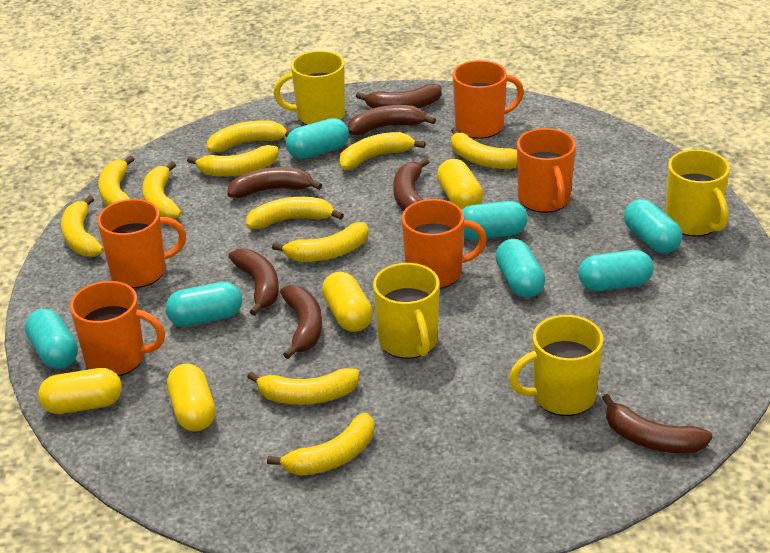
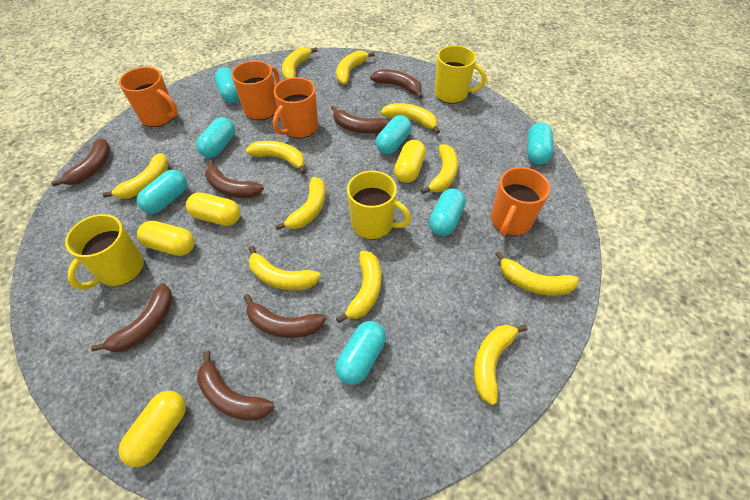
orange mug: [70,281,165,376] [97,199,186,288] [402,199,487,289] [453,60,524,139] [517,128,576,213] = 5 -> [119,67,178,127] [232,61,280,120] [273,77,318,138] [491,167,550,236] = 4
yellow mug: [274,51,345,125] [373,263,439,359] [509,315,604,416] [666,149,730,236] = 4 -> [65,214,144,289] [347,171,411,239] [435,45,486,104] = 3

